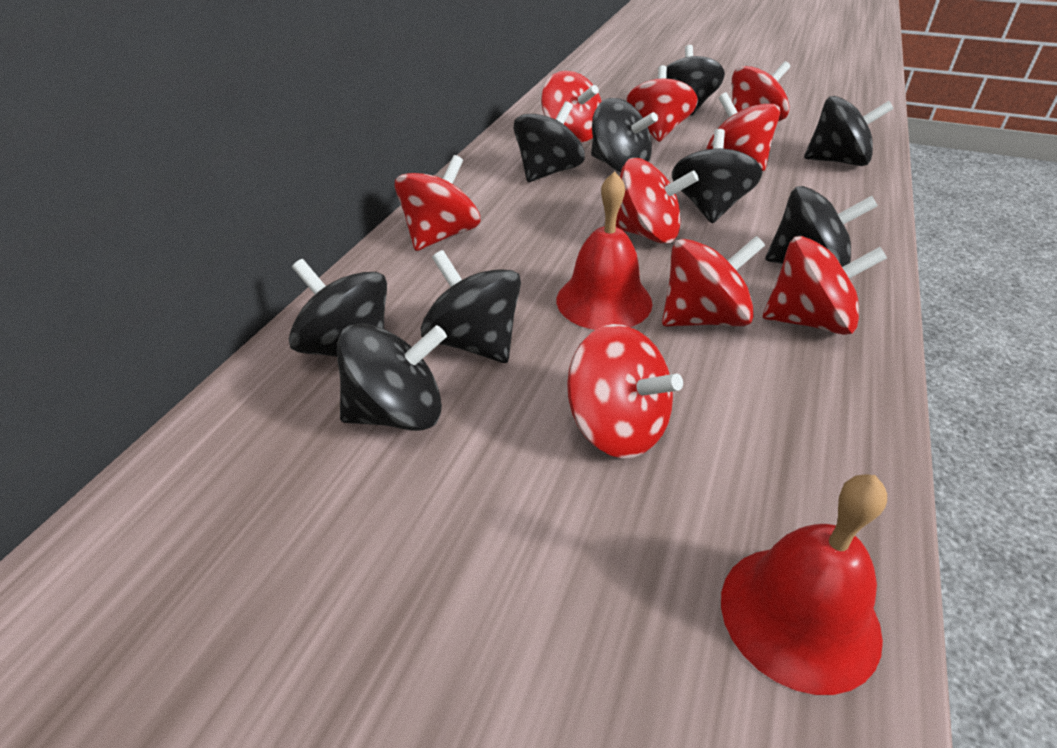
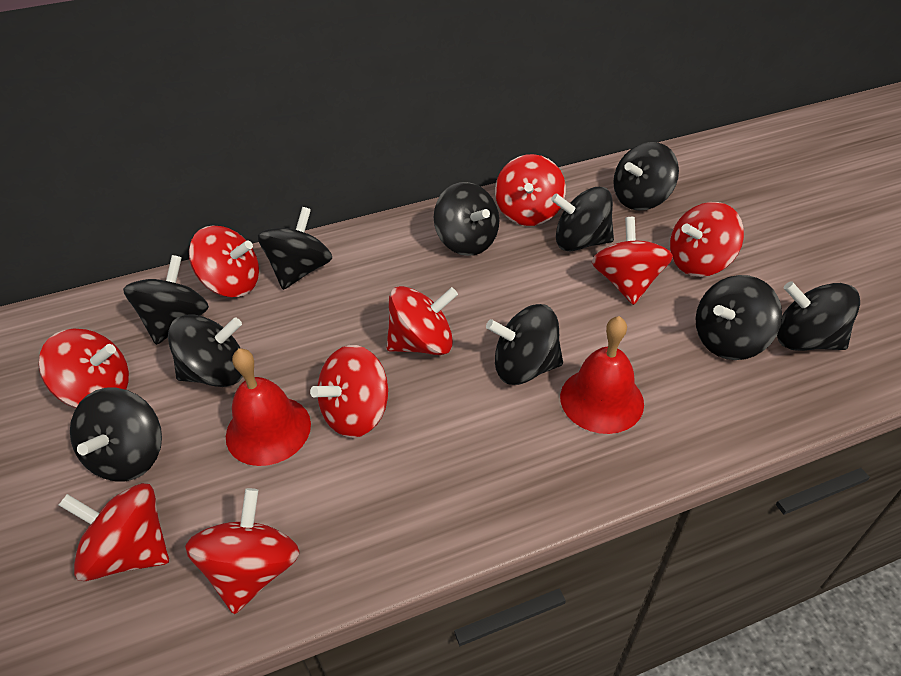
black spinning top: [289,259,387,357] [337,323,447,431] [421,250,521,363] [513,101,585,182] [591,98,658,173] [657,45,725,116] [672,129,762,223] [765,186,878,267] [804,96,894,166] = 9 -> [70,387,162,481] [123,255,209,345] [168,314,243,387] [258,207,332,290] [434,182,499,256] [486,304,563,385] [551,187,614,251] [613,142,679,211] [695,275,782,360] [777,281,860,351] = 10

